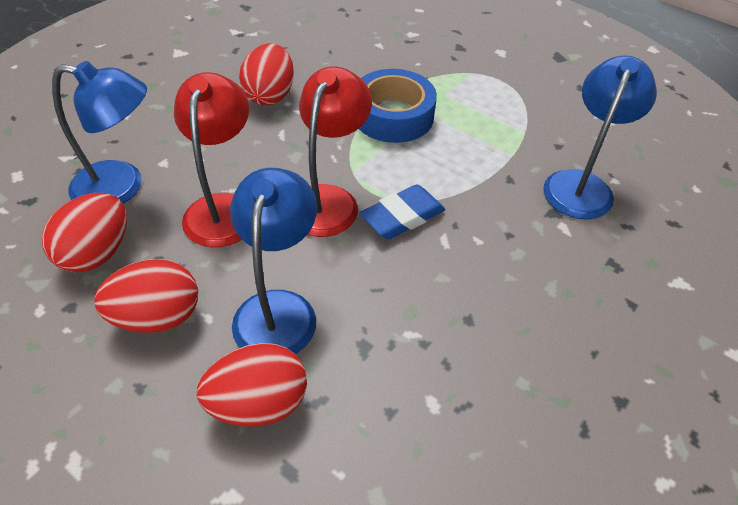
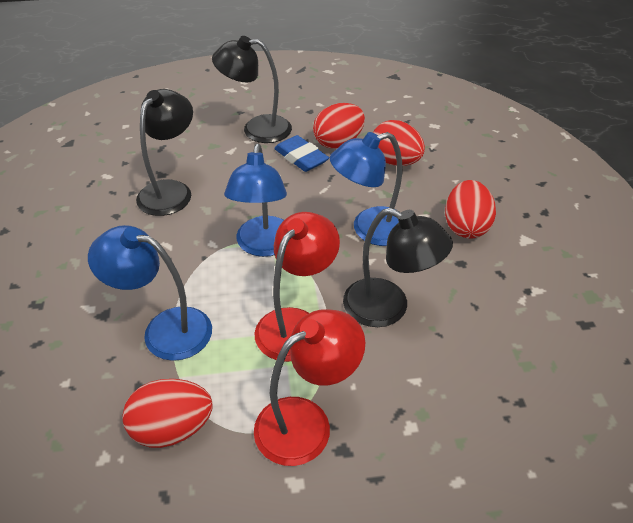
black lamp: none = 0 -> [136,89,193,216] [212,36,292,143] [343,208,453,327] = 3
blue tape: [359,69,437,143] = 1 -> none = 0

